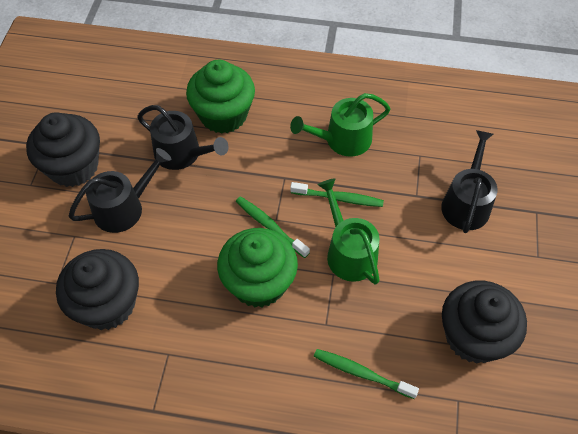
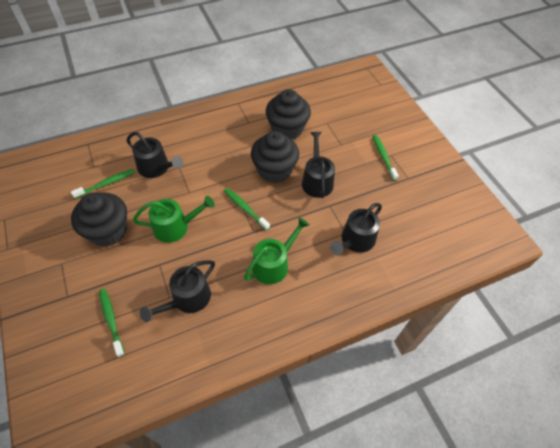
black watering can: [68,148,171,233] [137,105,229,170] [441,130,497,233] = 3 -> [127,132,183,178] [140,260,215,322] [302,132,335,198] [330,203,382,255] = 4
green cupcake: [186,60,255,134] [217,228,298,307] = 2 -> none = 0
green toothbrush: [236,196,310,258] [290,182,384,207] [314,349,419,399] = 3 -> [71,169,135,199] [99,289,125,357] [224,188,270,231] [372,135,399,181] = 4

